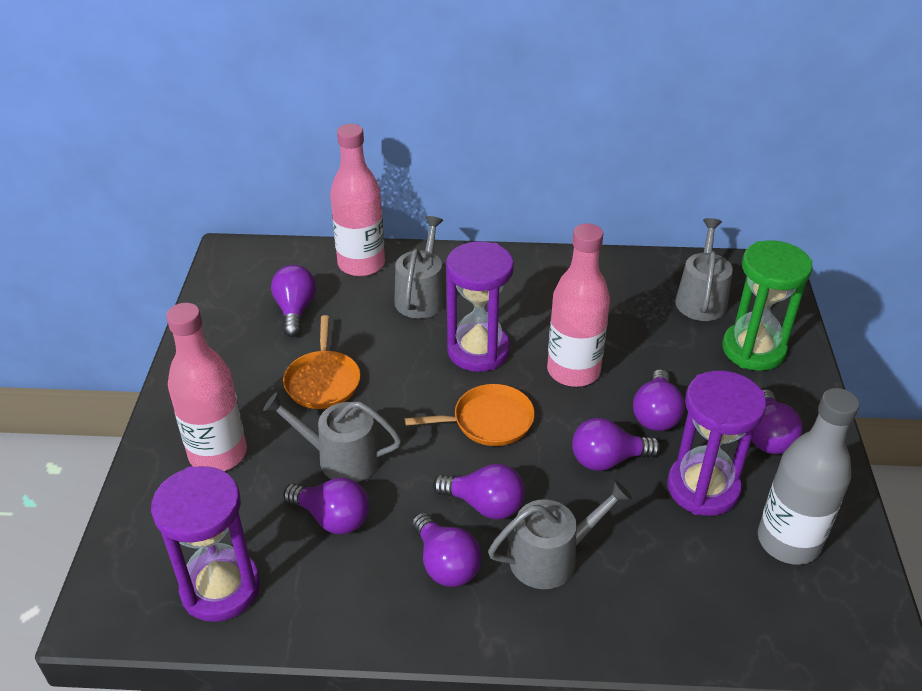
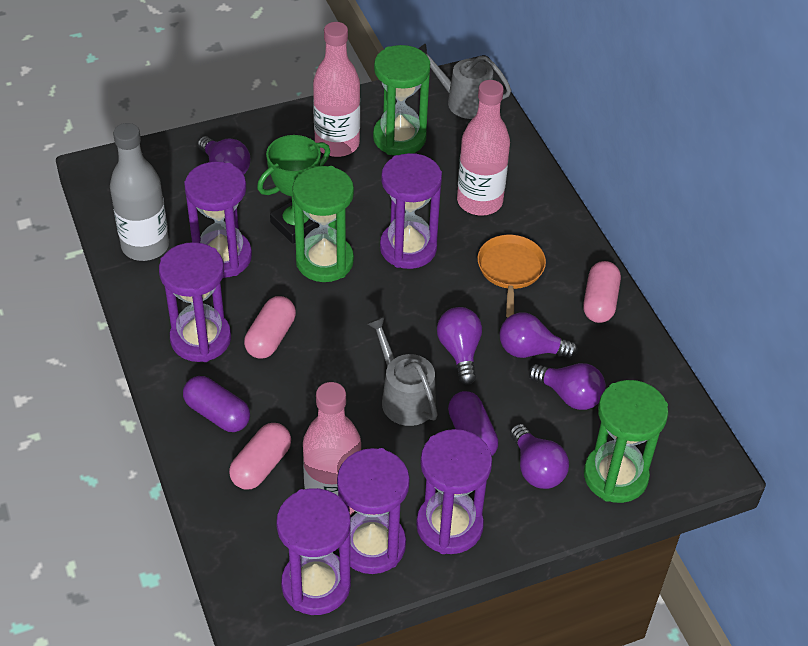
green hourglass: [722,240,812,371] = 1 -> [292,166,354,282] [373,45,430,155] [584,380,668,503] = 3
green trophy: none = 0 -> [257,135,330,244] = 1
grey watering can: [263,392,401,482] [394,216,446,319] [488,480,632,589] [675,218,733,321] = 4 -> [367,316,438,426] [419,44,511,119] = 2
orange pan: [283,315,361,409] [405,384,535,446] = 2 -> [477,235,546,318] = 1
pink capsule: none = 0 -> [229,423,291,489] [244,296,296,358] [583,261,621,323] = 3
purple capsule: none = 0 -> [183,376,250,432] [448,391,499,456] = 2
purple hourglass: [151,466,260,622] [446,241,514,372] [667,371,766,516] = 3 -> [159,242,231,362] [184,162,252,278] [276,488,351,615] [337,448,410,574] [380,153,442,269] [416,429,492,554] = 6
purple light bulb: [271,265,316,337] [283,478,369,534] [412,512,482,587] [433,464,525,520] [572,418,661,471] [633,369,685,431] [752,389,803,454] = 7 -> [198,136,250,175] [437,307,482,385] [500,312,578,358] [510,424,569,489] [528,363,606,410] = 5

